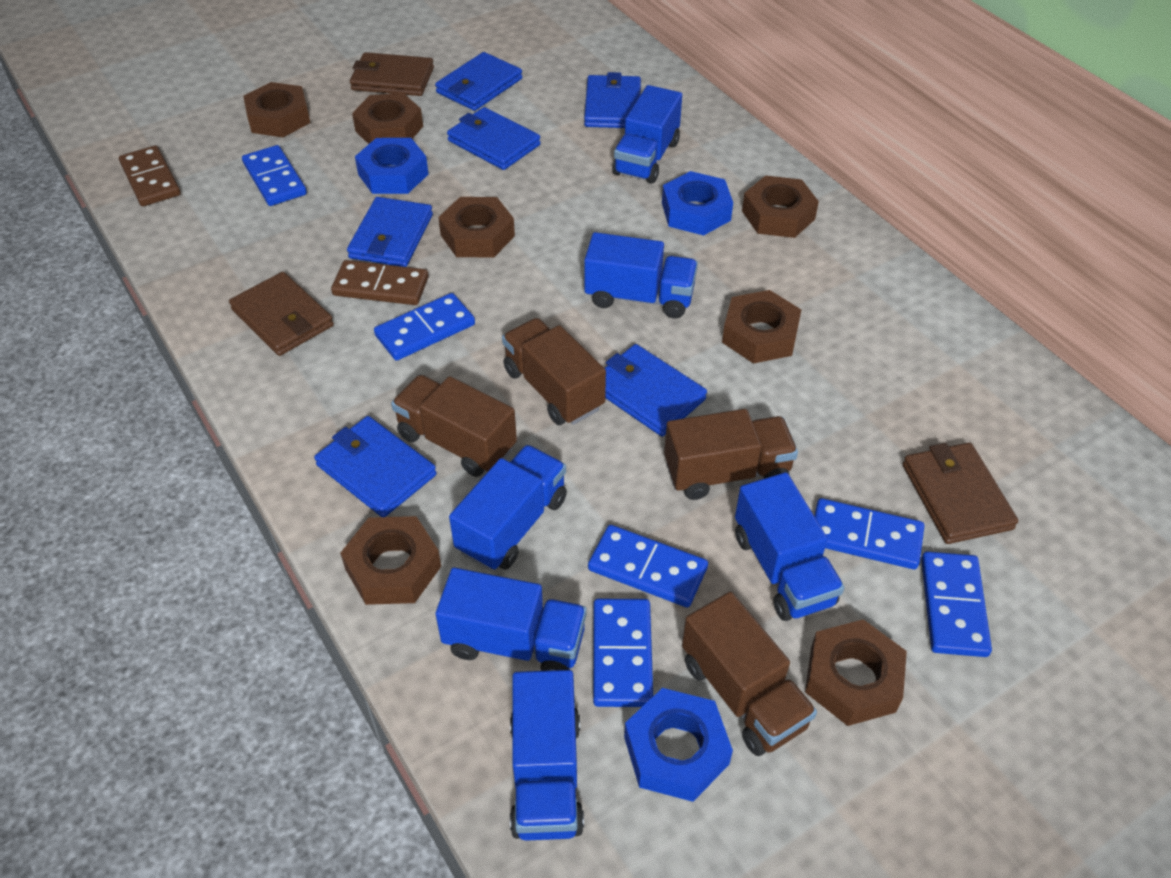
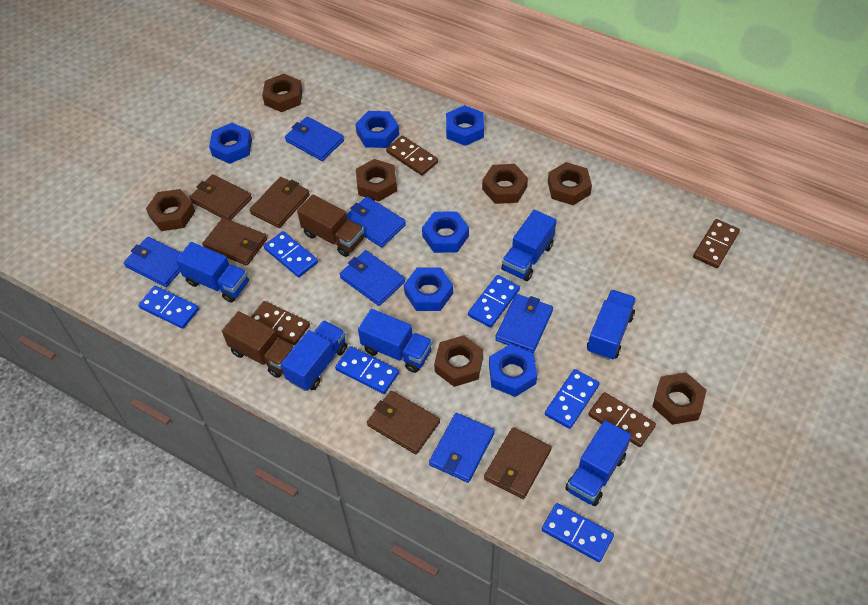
blue nut: [355,138,429,194] [624,688,733,802] [662,171,733,235] = 3 -> [209,123,252,164] [355,111,399,148] [404,268,453,311] [422,211,469,253] [446,105,484,146] [489,344,537,397] = 6
brown domino: [119,145,181,206] [331,260,429,305] = 2 -> [251,301,310,345] [386,136,438,175] [588,392,656,447] [693,219,740,268] = 4
brown truck: [391,375,517,477] [502,318,606,425] [664,409,798,500] [682,592,817,756] = 4 -> [222,311,295,378] [297,194,364,257] = 2
brown wallet: [229,272,334,356] [350,52,434,96] [903,443,1018,544] = 3 -> [189,174,252,220] [202,218,267,266] [250,177,310,228] [367,391,440,454] [484,427,552,499] = 5

